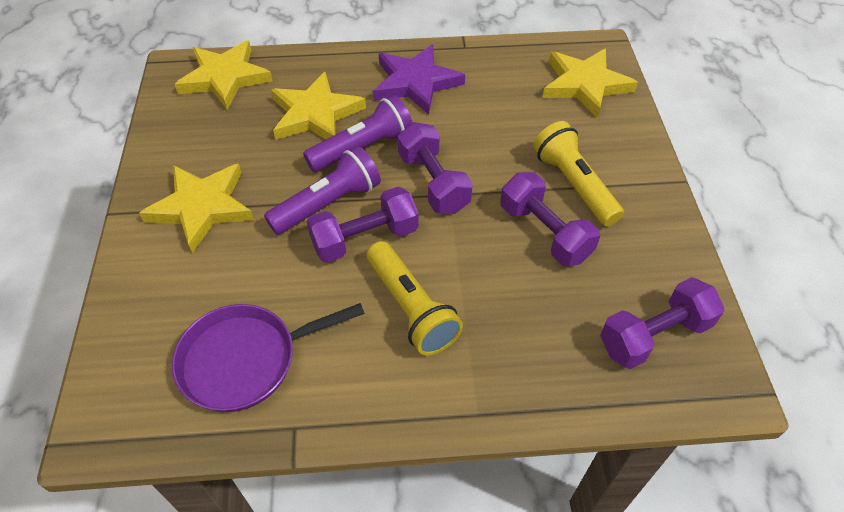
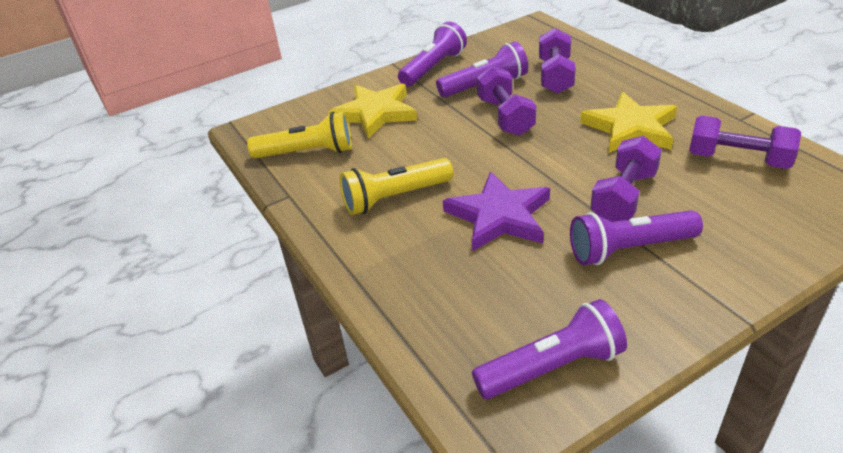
purple flashlight: [264,146,381,235] [303,95,413,172] = 2 -> [398,22,467,87] [436,41,528,97] [472,299,627,399] [570,210,703,265] = 4
purple pan: [172,303,365,412] = 1 -> none = 0
yellow star: [139,164,254,253] [175,41,273,110] [271,72,366,140] [542,48,638,118] = 4 -> [328,84,417,139] [580,92,677,153] = 2

